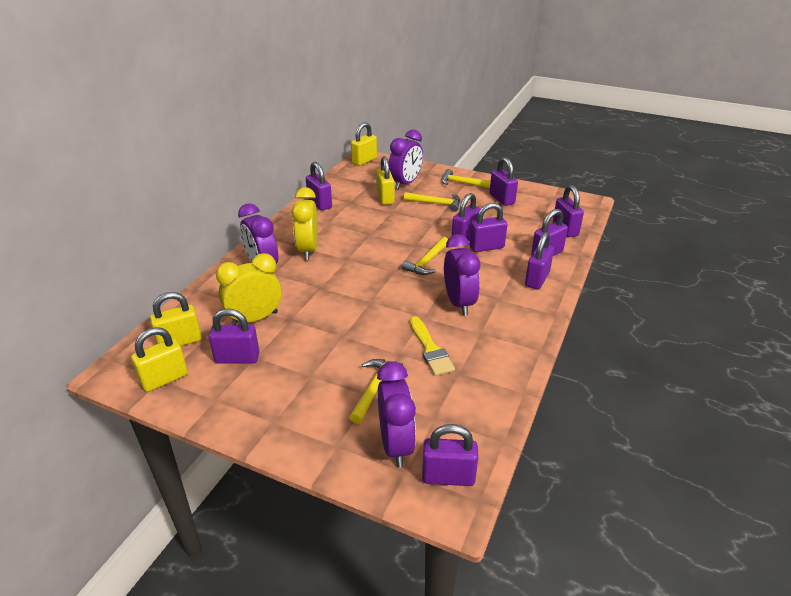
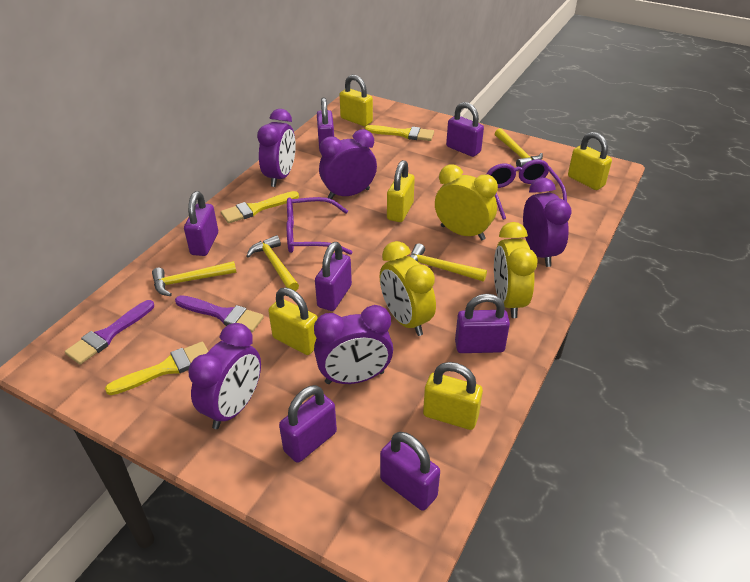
purple brush: none = 0 -> [65,300,154,365] [175,295,264,333] = 2
purple clock: [238,203,278,264] [377,362,416,467] [389,129,423,189] [444,234,480,316] = 4 -> [188,323,261,429] [257,109,296,187] [314,305,393,384] [319,129,377,199] [523,178,572,267] = 5
purple glasses: none = 0 -> [287,197,352,255] [485,160,567,220] = 2
purple padlock: [209,308,260,364] [306,162,332,211] [422,424,478,486] [452,193,481,241] [469,203,507,252] [490,157,518,206] [525,232,554,289] [531,209,568,256] [553,185,584,237] = 9 -> [184,191,218,256] [279,385,337,463] [315,242,352,311] [317,97,334,151] [380,432,440,511] [446,102,484,157] [455,294,510,353] = 7
yellow brush: [410,316,455,376] = 1 -> [105,342,208,395] [221,191,299,224] [365,125,434,141] = 3
yellow clock: [216,253,282,325] [292,187,318,260] = 2 -> [380,241,436,336] [435,164,498,240] [494,222,538,318] = 3
yellow padlock: [131,327,188,392] [150,292,202,346] [351,122,377,166] [376,156,395,205] = 4 -> [268,288,318,355] [339,75,373,126] [387,160,415,222] [423,362,483,430] [568,132,612,190] = 5

